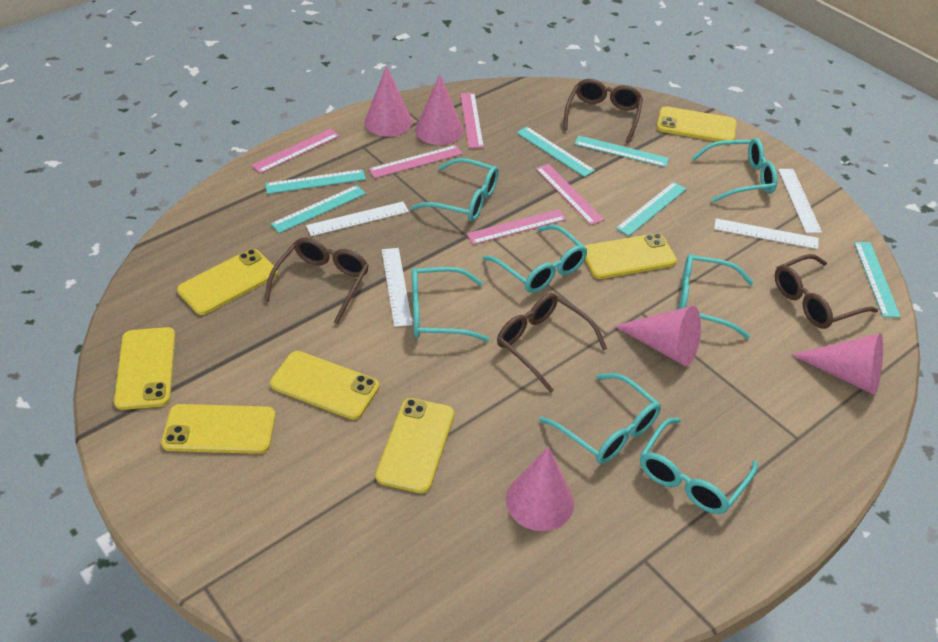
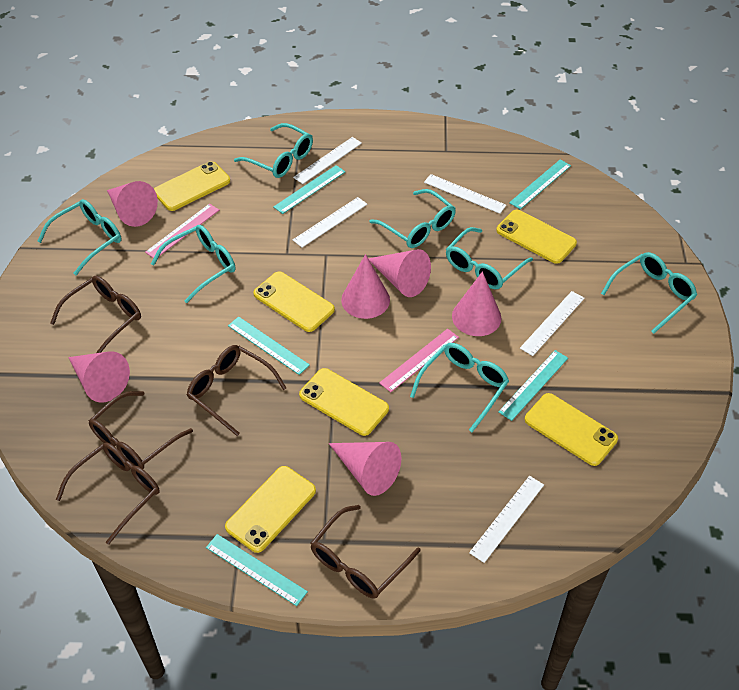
brown glasses: [264,237,369,324] [497,293,607,393] [563,79,643,143] [775,254,878,329] = 4 -> [50,276,141,353] [56,443,160,545] [89,391,193,469] [187,345,286,436] [311,505,421,599] = 5
pink cone: [365,66,412,137] [415,74,463,145] [506,446,574,531] [614,306,701,366] [791,333,883,395] = 5 -> [68,351,130,403] [107,181,158,227] [329,442,401,496] [341,254,390,319] [368,249,431,297] [452,271,501,336] = 6
pink ruler: [251,129,339,173] [369,145,463,178] [460,93,484,148] [467,209,566,245] [536,164,604,225] = 5 -> [145,204,219,258] [379,329,459,392] = 2
turquoise ruler: [265,169,366,194] [271,185,366,233] [516,127,595,177] [574,136,669,167] [616,182,686,236] [854,242,901,318] = 6 -> [206,534,308,606] [228,316,310,375] [273,165,345,214] [498,350,568,421] [509,160,571,209] = 5
white ruler: [306,202,409,236] [382,248,413,327] [714,218,818,249] [778,169,822,233] = 4 -> [293,137,362,184] [293,197,367,248] [424,174,506,214] [469,476,544,563] [520,291,585,356] = 5
yellow phone: [114,327,175,410] [161,404,276,454] [177,249,278,315] [270,351,380,420] [376,398,454,493] [585,233,677,279] [657,106,737,142] = 7 -> [154,161,230,211] [225,466,316,553] [253,271,335,332] [299,368,389,436] [496,210,577,264] [525,393,618,466] = 6

